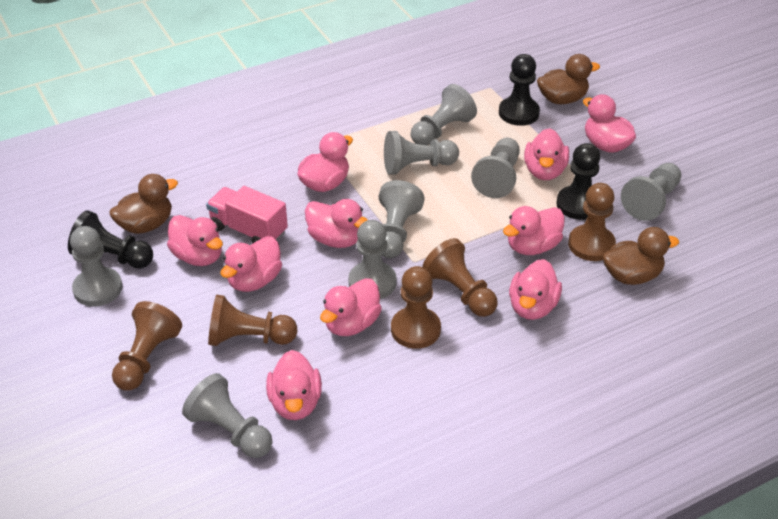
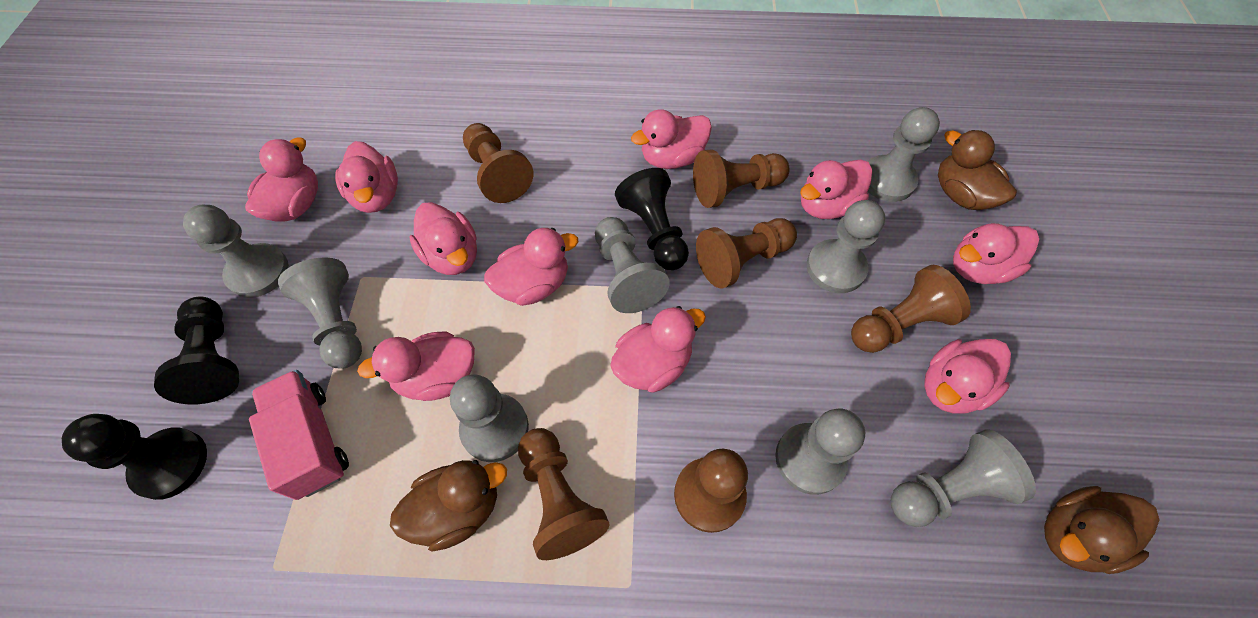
brown pawn: [112,301,182,391] [208,294,297,346] [391,266,441,349] [422,238,498,317] [568,183,616,261] = 5 -> [463,123,533,203] [518,428,610,560] [674,449,748,533] [693,149,789,208] [696,218,797,289] [851,265,971,353] = 6

